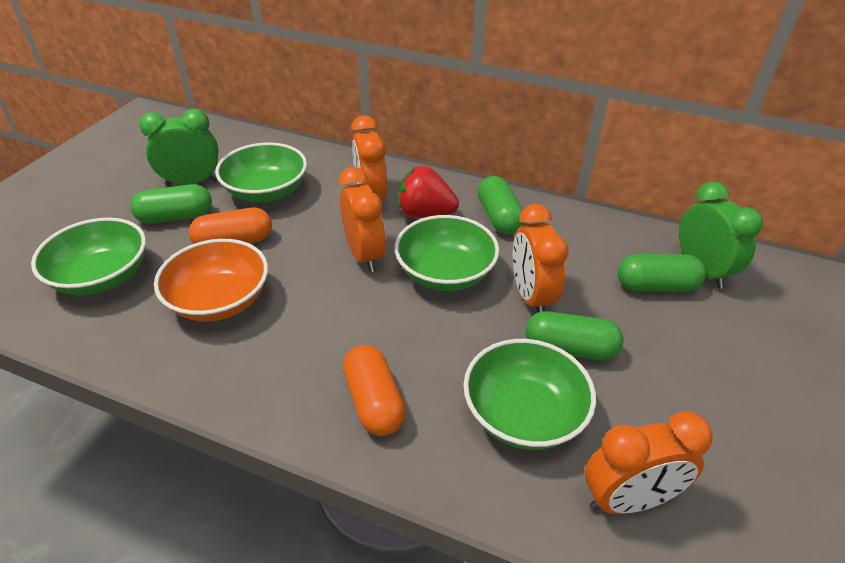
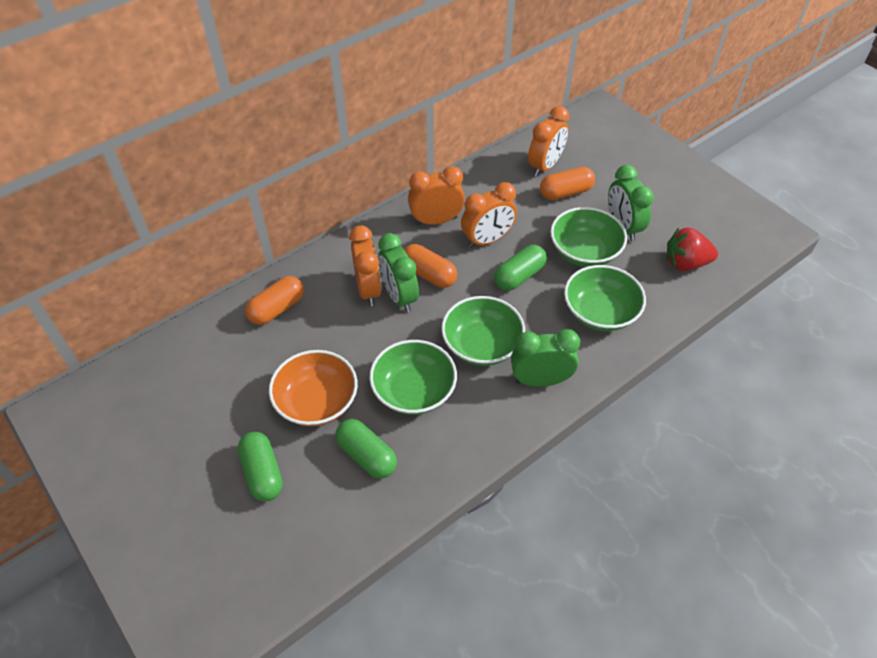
green capsule: [130,184,212,224] [478,176,524,234] [526,311,624,360] [617,254,706,292] = 4 -> [238,432,283,502] [335,419,397,479] [494,245,547,291] = 3
green clock: [139,109,219,186] [679,182,763,289] = 2 -> [378,233,419,312] [511,329,580,387] [608,165,654,241] = 3
orange capsule: [189,208,272,244] [343,345,406,436] = 2 -> [245,276,304,325] [404,244,457,288] [540,167,595,200] = 3

